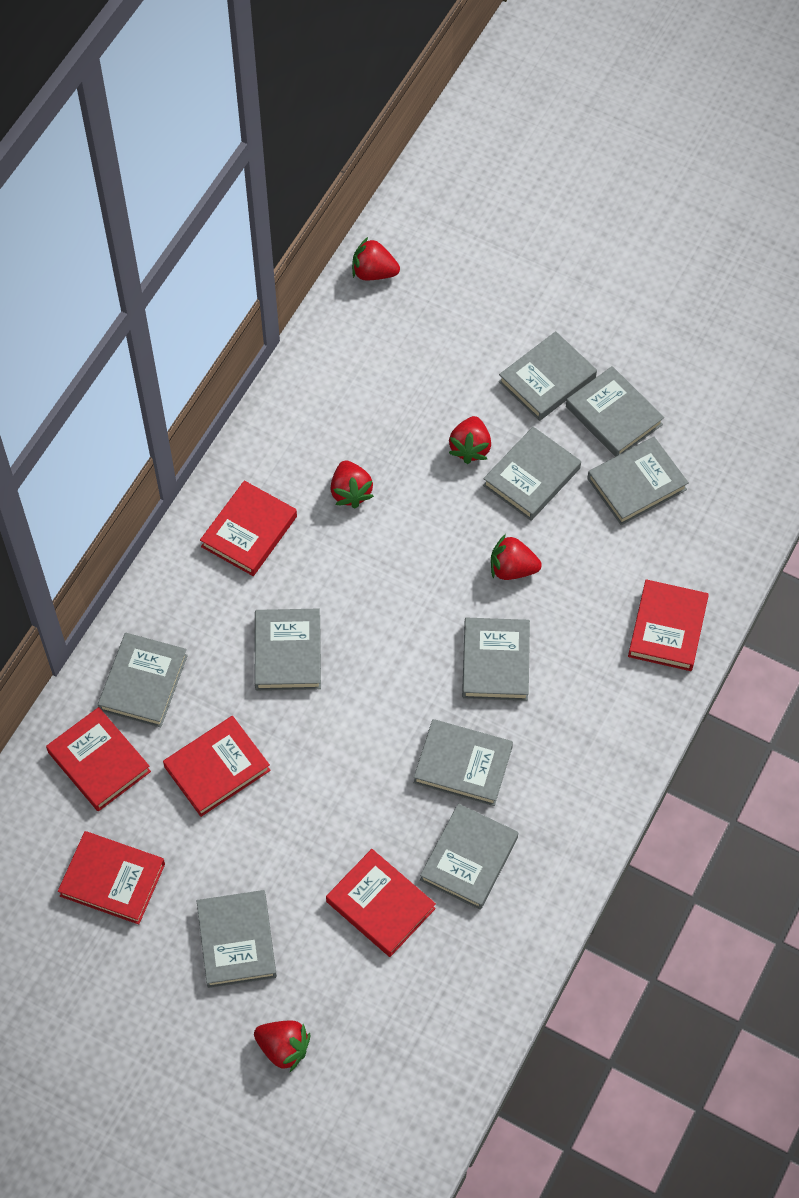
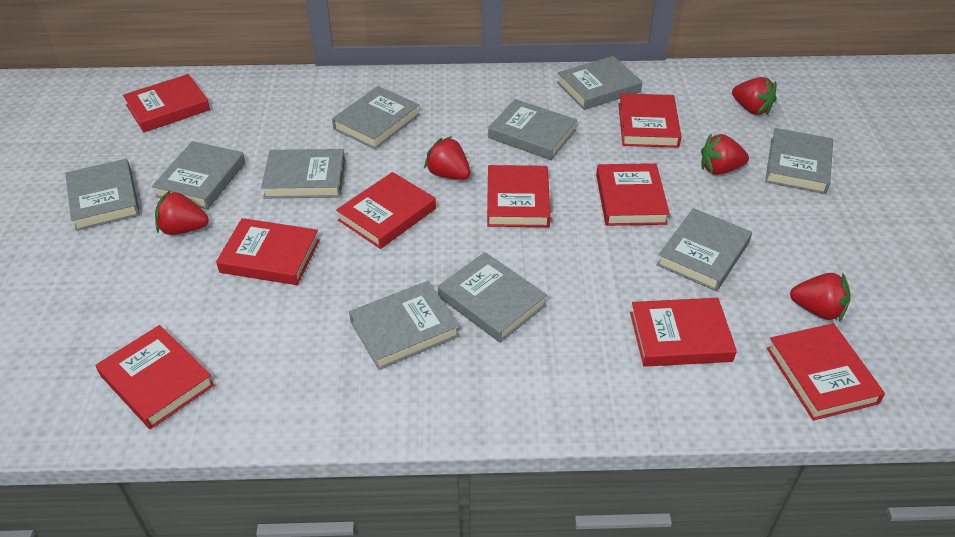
red book: [46,707,151,812] [58,831,165,924] [163,716,271,817] [200,481,297,576] [326,849,436,957] [628,579,709,671] = 6 -> [96,325,214,429] [123,74,210,133] [216,218,320,285] [336,172,436,249] [487,165,551,227] [596,163,670,226] [618,93,681,148] [630,298,737,367] [767,323,885,421] = 9

